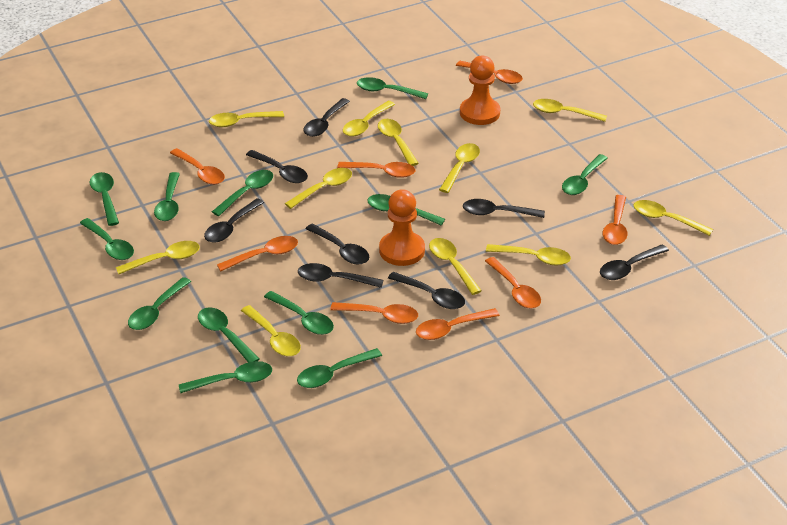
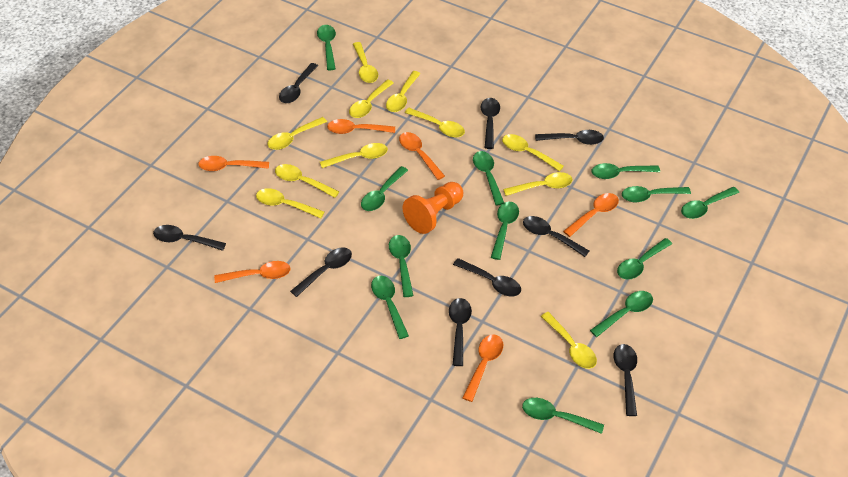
black spoon: [204,198,264,243] [246,150,308,183] [298,263,384,288] [303,98,350,137] [306,223,369,265] [388,272,465,309] [463,199,545,218] [600,244,669,280] = 8 -> [153,225,226,251] [279,63,318,103] [290,247,352,297] [449,298,472,366] [453,258,521,296] [481,98,500,149] [523,216,589,257] [535,130,604,145] [614,344,637,416] = 9
orange pawn: [379,189,425,266] [460,56,500,125] = 2 -> [403,182,463,234] = 1
orange spoon: [170,148,225,185] [217,236,298,271] [330,302,418,324] [337,162,415,178] [416,308,500,340] [456,61,523,84] [485,257,541,308] [603,195,628,245] = 8 -> [198,156,269,171] [214,261,291,283] [327,119,395,134] [399,132,445,180] [462,334,503,402] [563,193,619,237] = 6

